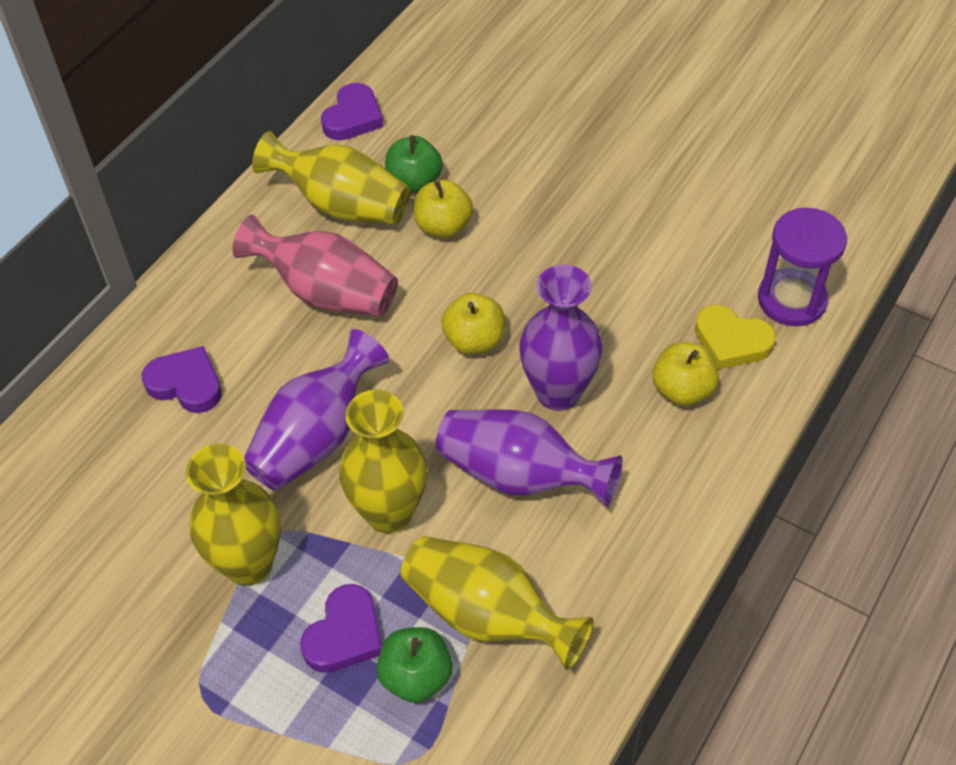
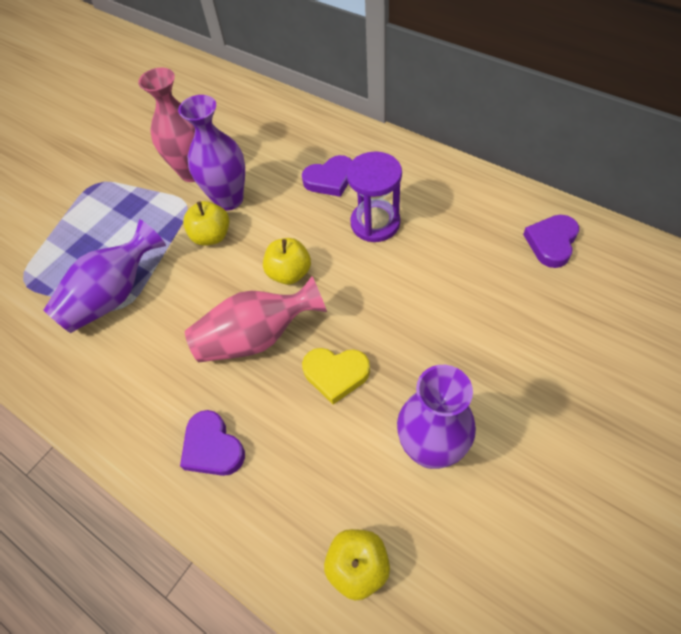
green apple: [377,627,453,703] [385,135,443,193] = 2 -> none = 0
pink vase: [232,214,398,316] = 1 -> [138,68,195,182] [185,276,327,362] = 2
yellow vase: [186,444,281,586] [252,131,410,224] [339,390,427,533] [401,536,593,670] = 4 -> none = 0

